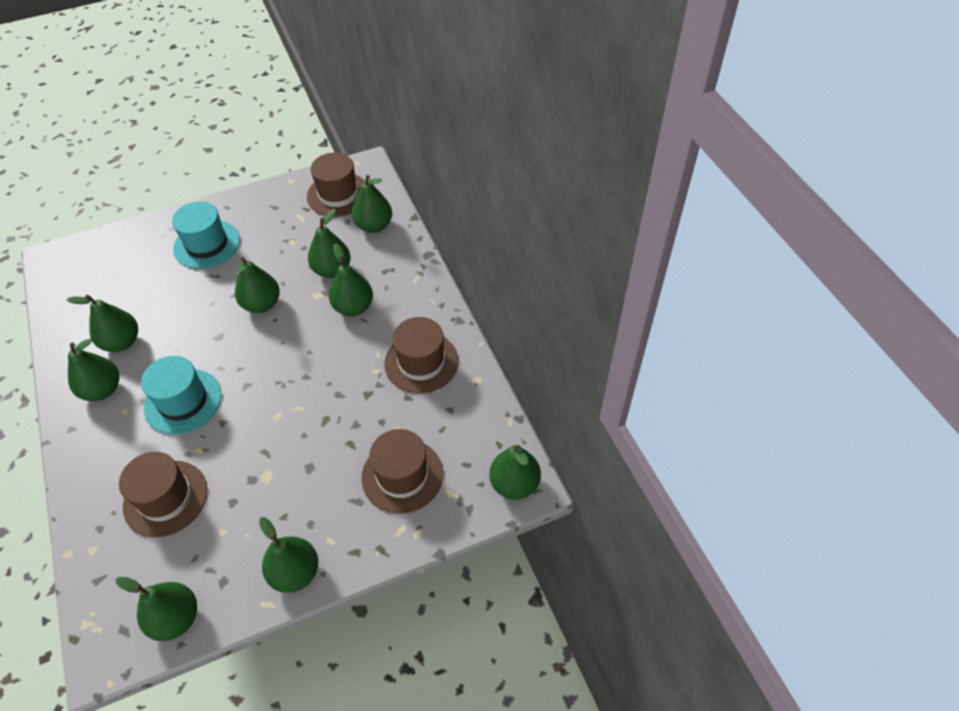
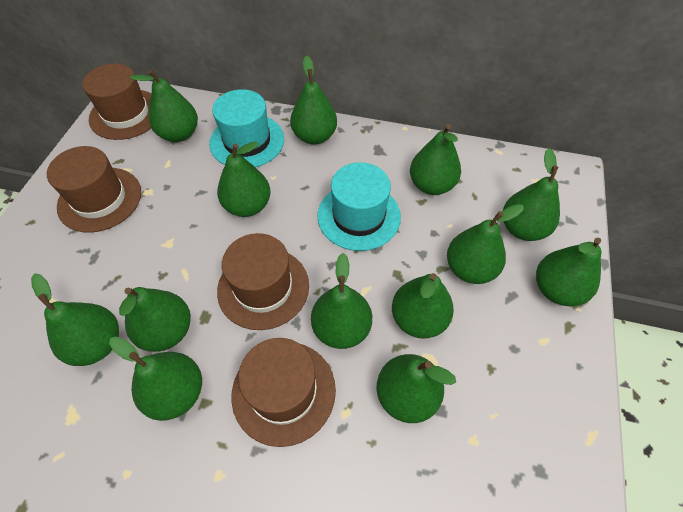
green pear: [67,295,138,352] [68,339,119,401] [115,577,197,641] [235,257,280,313] [259,517,318,593] [308,209,351,278] [329,243,373,316] [352,175,392,233] [489,445,541,500] = 9 -> [31,273,119,366] [109,337,202,421] [119,287,191,352] [130,69,198,142] [217,141,271,217] [290,56,337,145] [311,253,372,349] [376,354,456,423] [392,273,454,339] [410,124,461,195] [447,204,524,284] [503,148,560,241] [536,238,602,306] = 13

